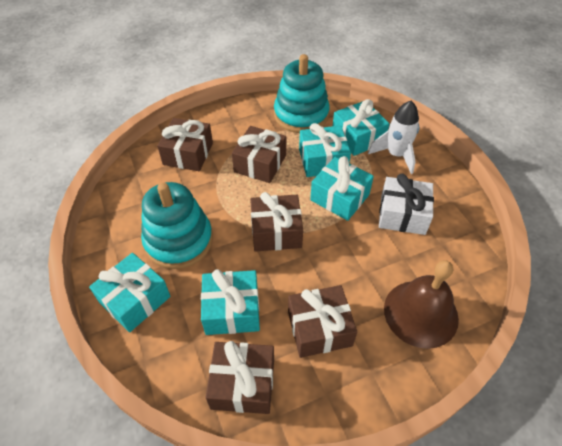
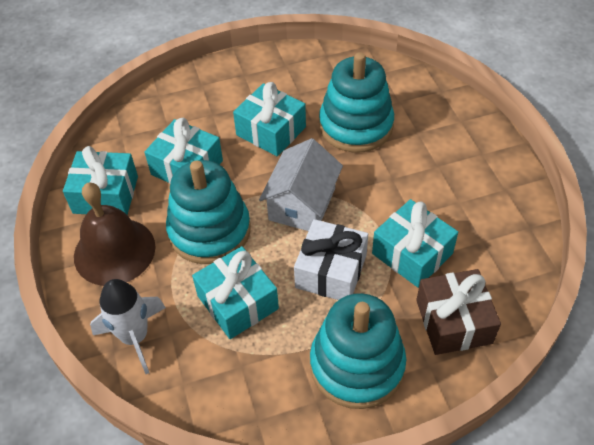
brown gift: [157,118,213,171] [206,341,274,414] [232,126,286,183] [250,192,303,252] [288,285,357,358] = 5 -> [416,269,501,355] = 1
turquoise stacking toy: [141,182,213,269] [274,54,330,133] = 2 -> [166,160,251,264] [310,293,406,409] [319,52,394,153] = 3
white house: none = 0 -> [259,138,343,231] = 1

